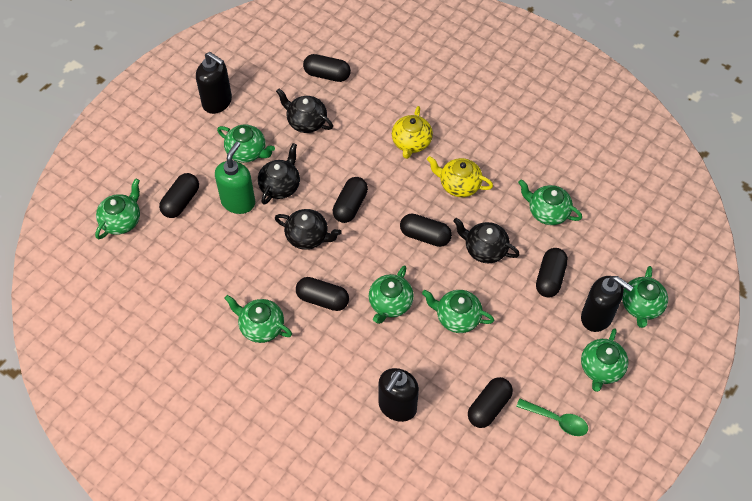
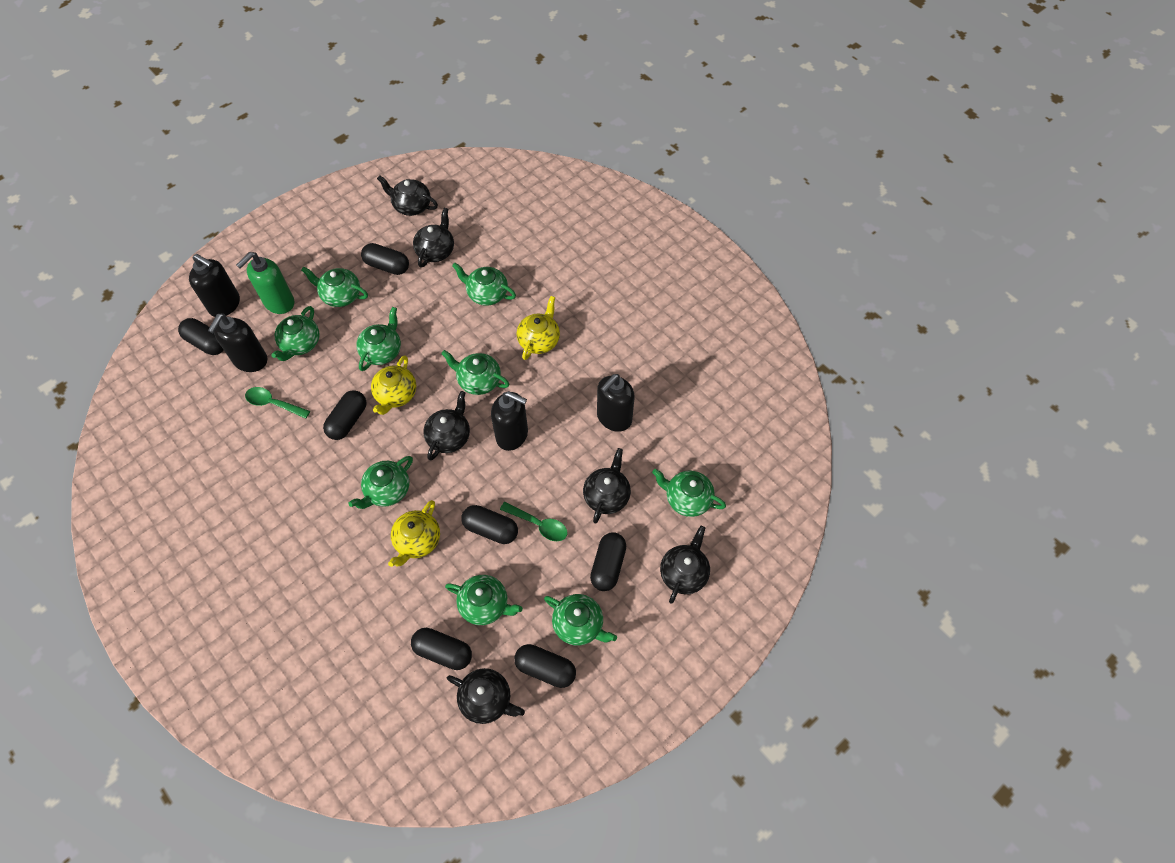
black soap dispenser: [196,52,232,114] [379,368,419,422] [581,276,634,332] = 3 -> [189,254,240,317] [208,313,268,372] [491,391,528,451] [597,374,635,432] = 4
black teapot: [258,143,300,204] [275,209,341,250] [276,89,333,133] [453,218,520,263] = 4 -> [377,175,438,216] [413,208,454,267] [423,391,470,461] [447,668,525,724] [583,448,631,524] [660,526,710,604] = 6
green spoon: [516,399,588,436] = 1 -> [245,387,310,419] [500,502,568,541] = 2
green teapot: [95,178,140,239] [217,124,275,163] [224,295,292,343] [369,265,414,324] [422,290,494,333] [518,179,582,225] [581,328,629,392] [622,266,668,328] = 8 -> [272,306,319,361] [301,266,368,307] [348,456,413,509] [356,307,401,371] [441,350,510,395] [445,575,523,625] [452,263,516,306] [544,594,617,646] [652,469,726,517] = 9
yellow teapot: [392,106,433,159] [427,156,493,197] = 2 -> [371,355,416,415] [388,500,440,567] [517,296,560,360] = 3

